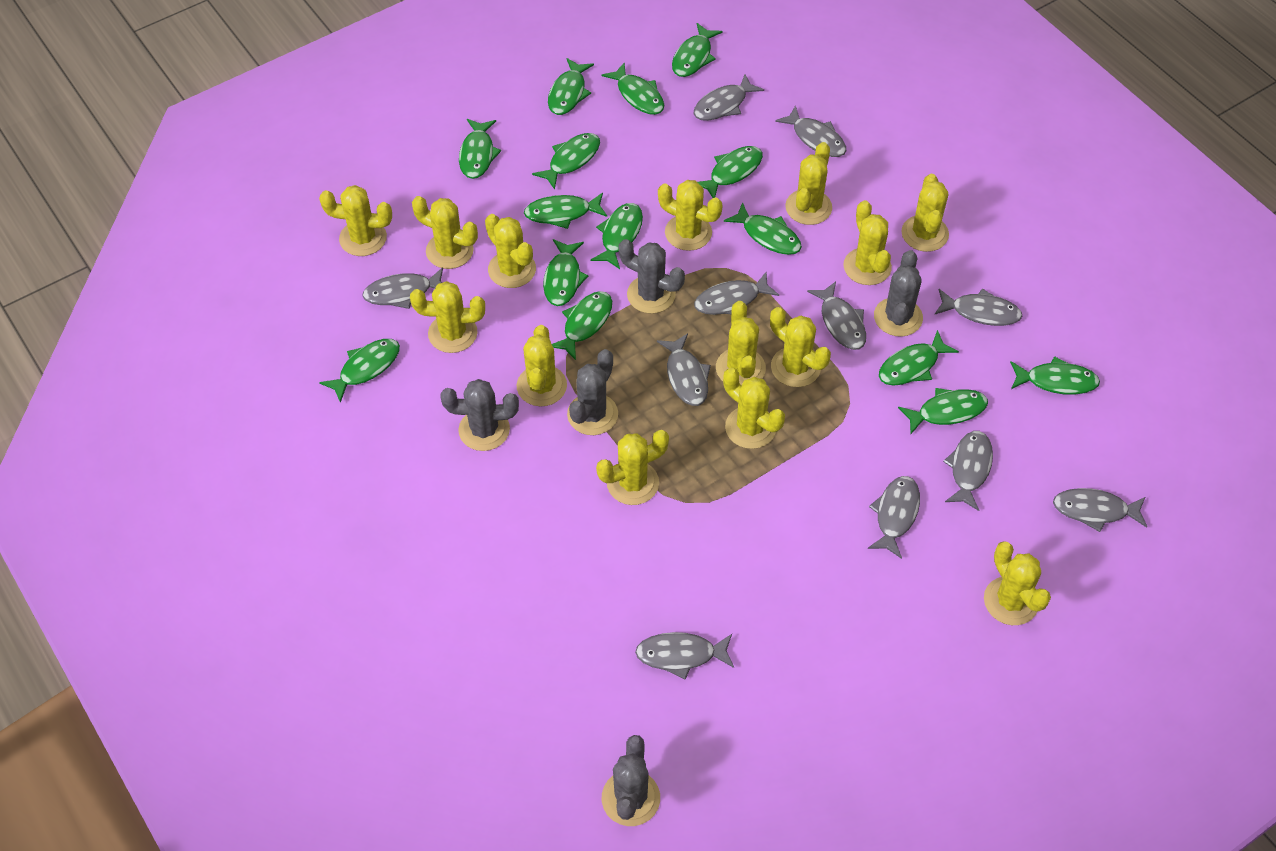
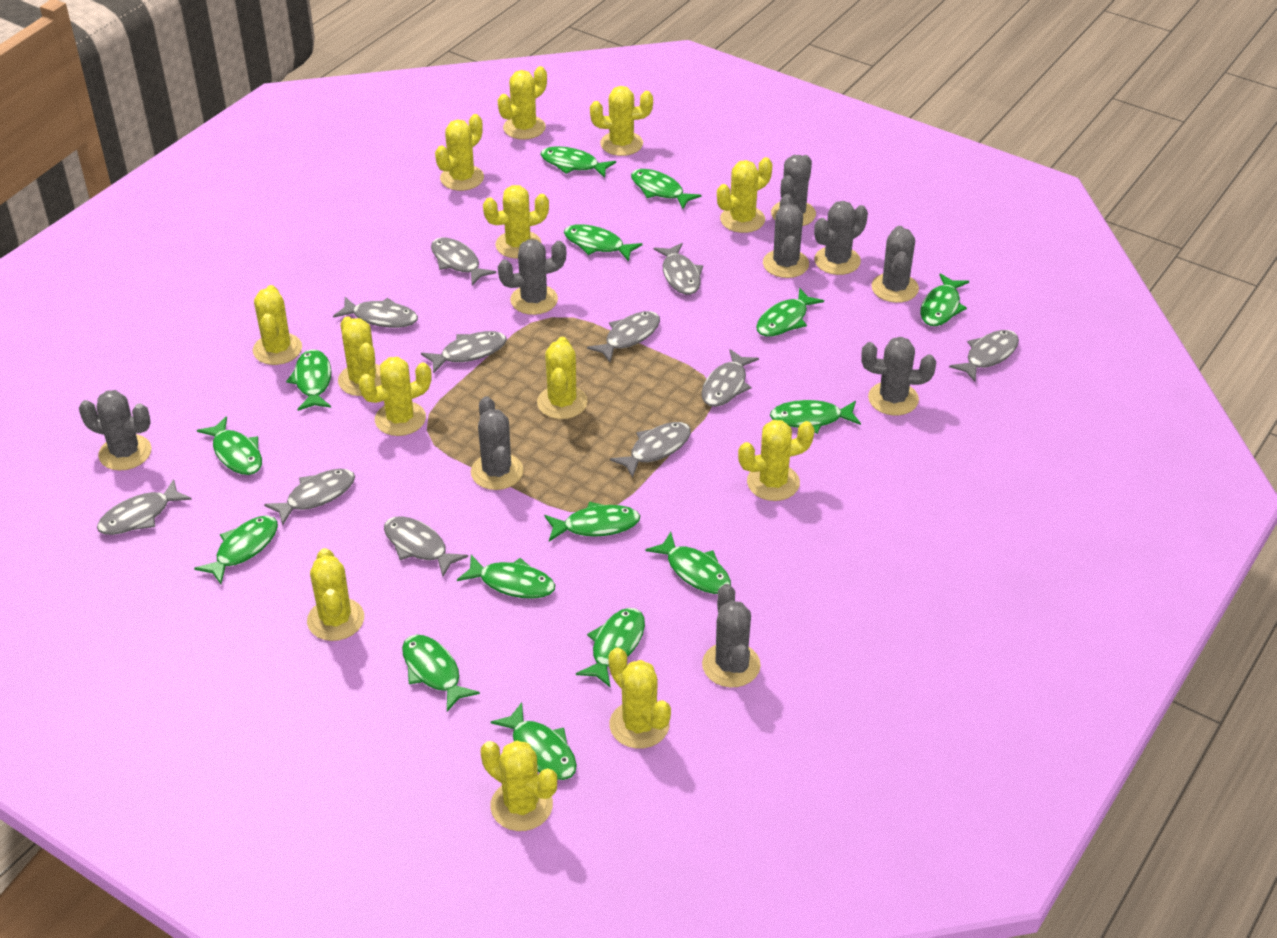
grey cactus: [441,379,519,451] [567,349,618,435] [602,735,660,826] [619,239,685,314] [874,250,923,337] = 5 -> [79,390,152,471] [471,396,524,490] [498,239,566,315] [702,584,761,687] [763,194,809,278] [771,155,816,226] [814,201,868,275] [861,337,936,415] [871,226,919,303] = 9
yellow cactus: [319,185,392,256] [410,281,485,353] [412,196,478,269] [485,214,536,288] [517,325,567,406] [596,430,669,505] [658,180,723,251] [716,301,766,385] [723,368,785,449] [770,307,831,387] [785,142,832,225] [844,200,892,285] [901,174,949,252] [984,541,1051,625] = 14 -> [253,285,302,365] [307,548,364,641] [338,316,381,396] [359,357,432,436] [435,114,484,191] [481,740,557,831] [483,185,549,258] [498,66,547,140] [537,337,588,419] [590,86,653,156] [608,647,671,749] [717,157,772,233] [738,420,815,501] = 13

